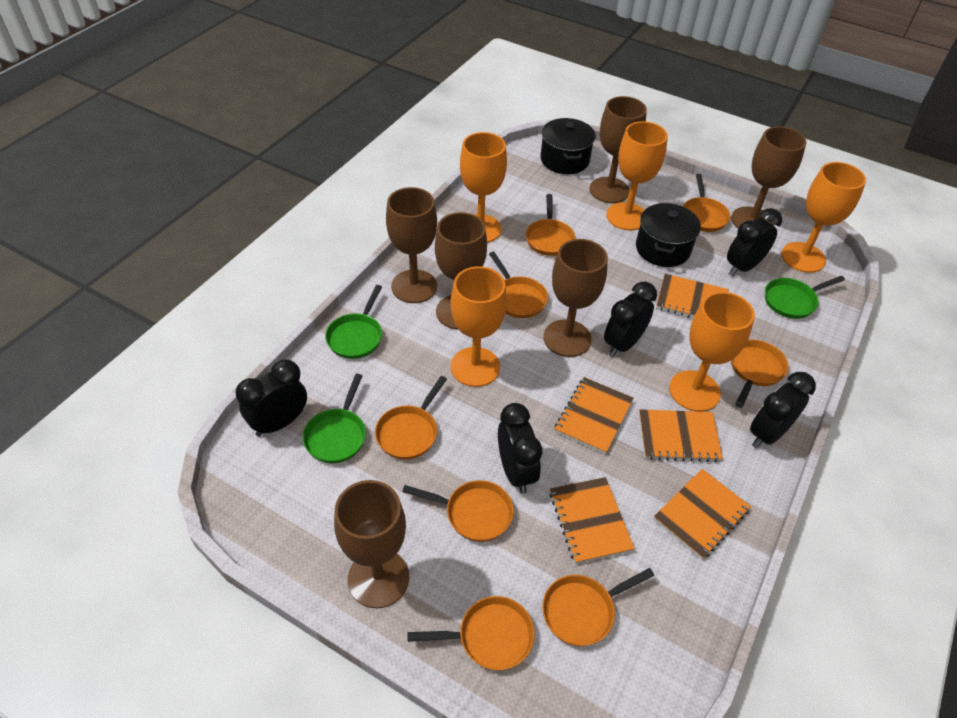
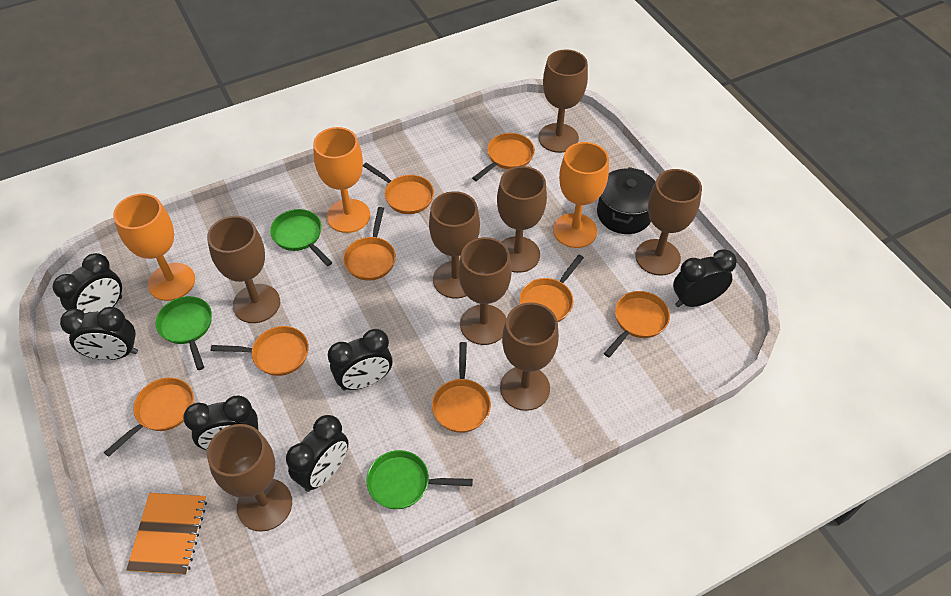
black clock: [236,359,307,437] [498,403,542,494] [604,281,657,357] [727,208,782,276] [750,372,816,448] = 5 -> [52,253,122,313] [60,307,138,360] [183,395,259,450] [286,415,349,492] [328,329,392,391] [673,249,737,307] = 6
black pot: [540,118,596,174] [636,203,701,267] = 2 -> [597,167,655,234] = 1
brown goblet: [334,480,409,608] [386,187,437,303] [435,212,487,330] [543,239,608,357] [589,96,647,203] [731,126,807,228] = 6 -> [207,216,280,323] [207,424,292,532] [429,191,480,299] [459,237,512,345] [497,166,547,273] [500,302,559,411] [538,49,588,153] [635,169,702,276] = 8
orange goblet: [451,266,507,387] [460,132,507,243] [606,121,668,231] [669,292,755,412] [781,162,866,273] = 5 -> [113,193,195,301] [313,127,370,233] [553,142,609,248] = 3
orange notebook: [549,477,635,564] [555,377,634,454] [639,409,723,462] [654,469,751,559] [656,274,729,318] = 5 -> [126,493,207,575] = 1

